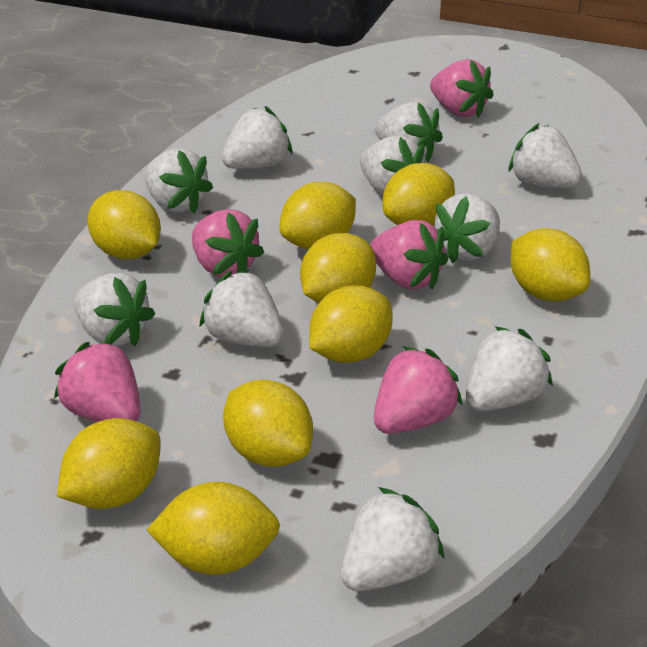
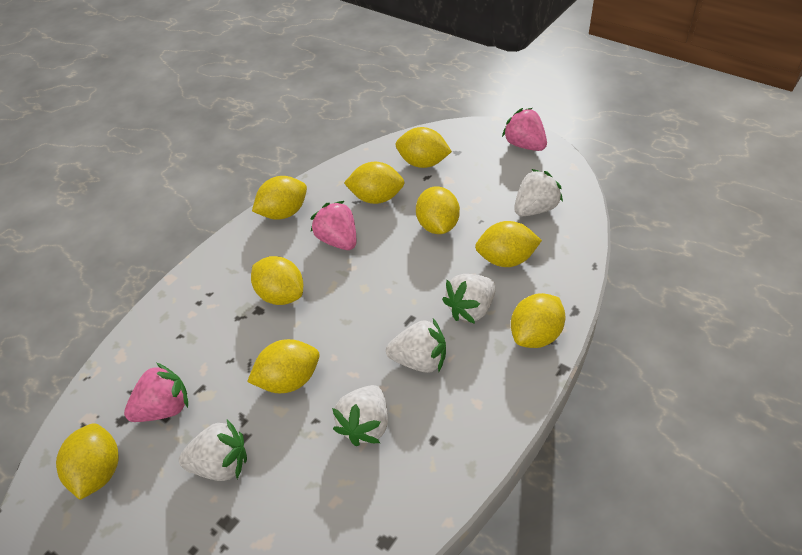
pink strawberry: [54,340,141,422] [192,209,264,277] [370,220,448,289] [374,346,463,434] [430,59,494,118] = 5 -> [124,363,188,422] [311,201,356,250] [502,108,547,151] = 3
white strawberry: [74,273,155,346] [144,148,213,213] [199,269,284,347] [222,106,292,169] [341,487,445,591] [360,135,424,195] [375,101,443,162] [434,193,500,263] [466,326,553,411] [508,123,582,188] = 10 -> [179,419,247,481] [332,385,388,446] [386,319,446,373] [442,274,496,324] [514,169,563,216] = 5

